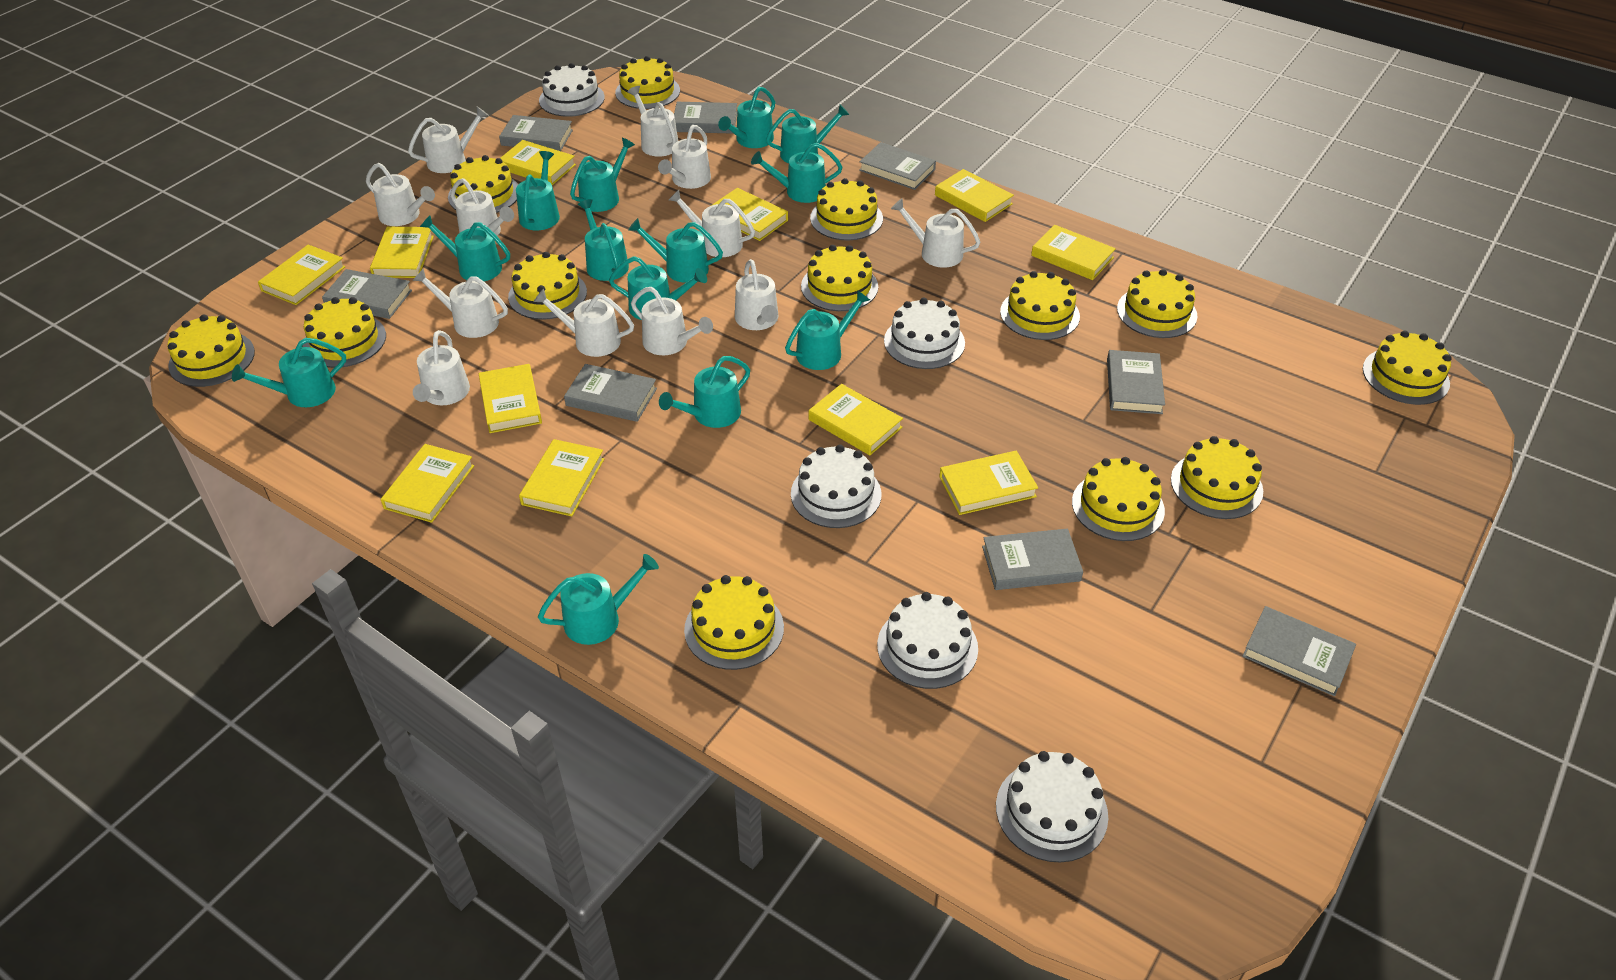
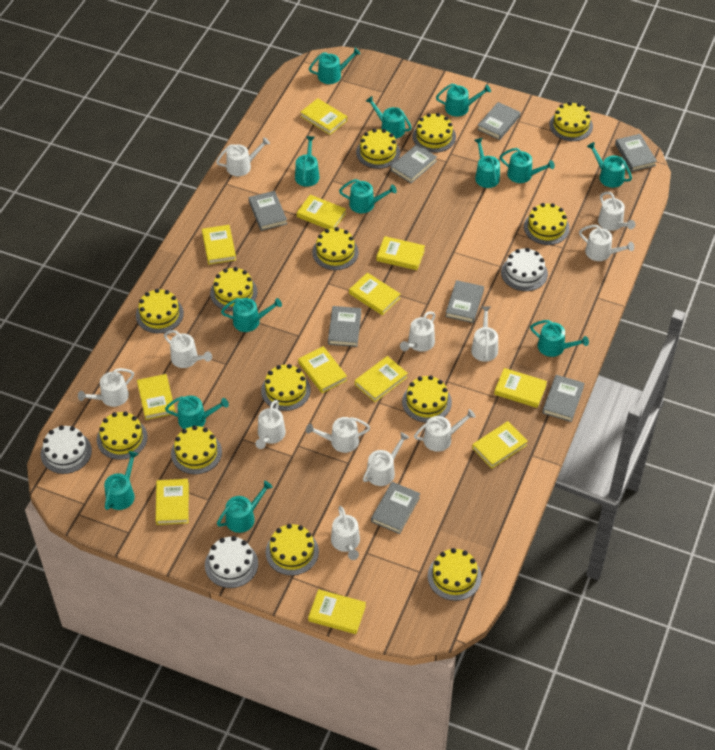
white cake: [539,63,605,117] [791,445,882,528] [877,592,978,689] [884,298,965,369] [996,751,1108,863] = 5 -> [41,425,92,474] [205,536,258,588] [501,248,548,291] = 3
yellow book: [258,244,346,305] [370,227,434,278] [381,444,474,523] [478,364,542,433] [500,140,576,185] [519,439,604,516] [711,188,788,241] [809,384,903,455] [935,169,1014,222] [939,451,1038,515] [1031,225,1116,280] = 11 -> [137,374,175,420] [156,479,189,525] [202,225,236,264] [297,195,346,229] [298,346,347,393] [301,98,347,135] [308,589,366,634] [349,273,400,315] [355,356,408,402] [376,236,425,270] [472,421,528,469] [494,368,547,408] = 12

